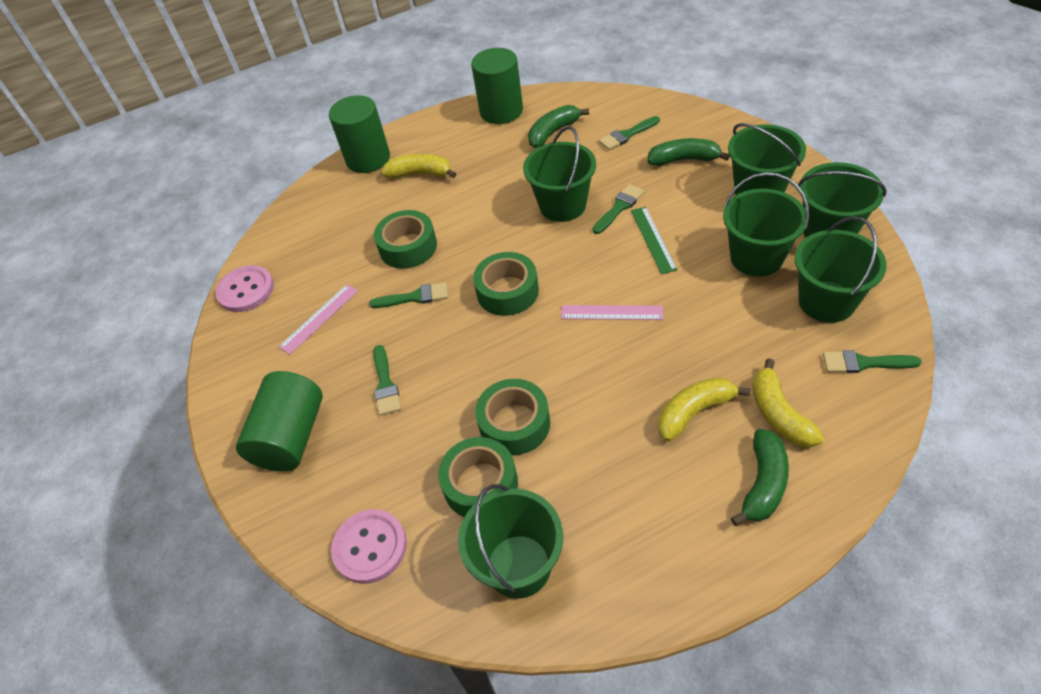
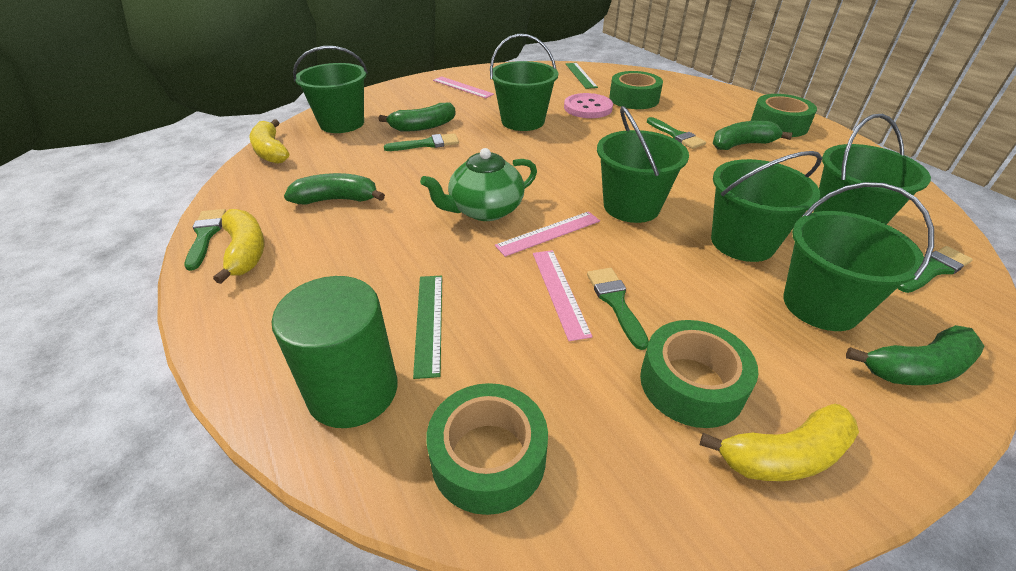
green banana: [528,105,589,148] [648,138,730,166] [731,429,789,526] = 3 -> [284,173,385,205] [378,103,456,132] [713,121,793,150] [846,325,984,385] = 4
green cylinder: [236,371,323,472] [329,95,390,173] [471,48,523,124] = 3 -> [272,276,398,428] = 1
green ruler: [631,207,678,274] = 1 -> [413,275,442,379] [566,63,598,89] = 2
green teapot: none = 0 -> [420,148,537,221] = 1
pink button: [215,265,274,312] [331,509,407,584] = 2 -> [564,93,613,118] = 1
pink ruler: [279,284,358,354] [561,305,663,320] = 2 -> [433,76,494,98] [495,211,600,257] [533,250,592,341] = 3

